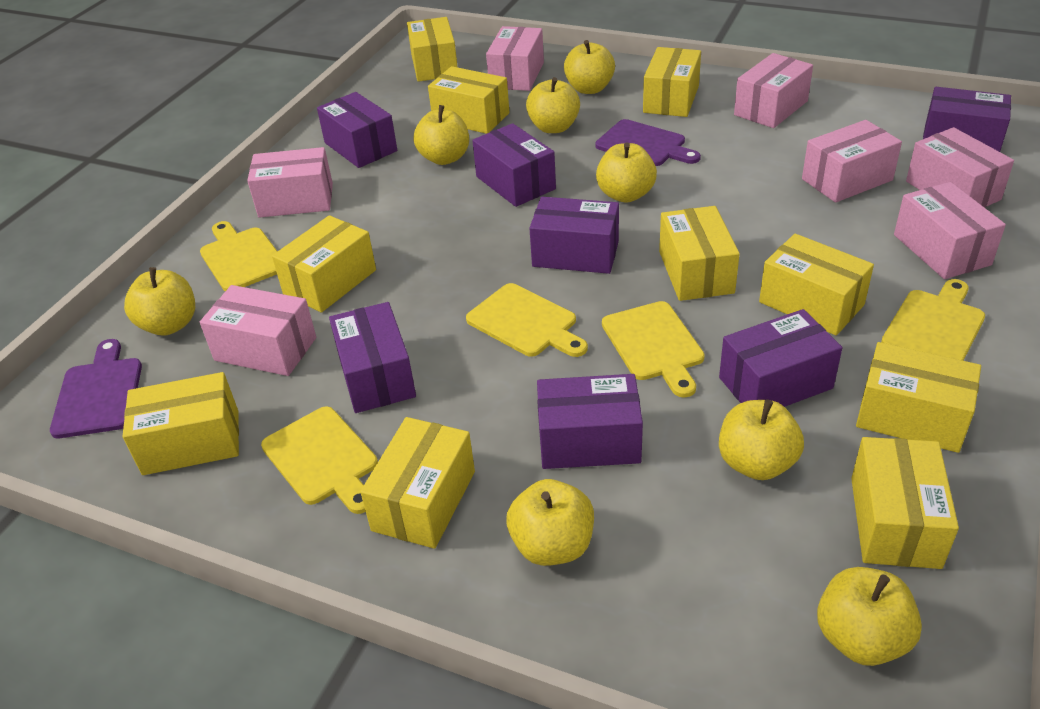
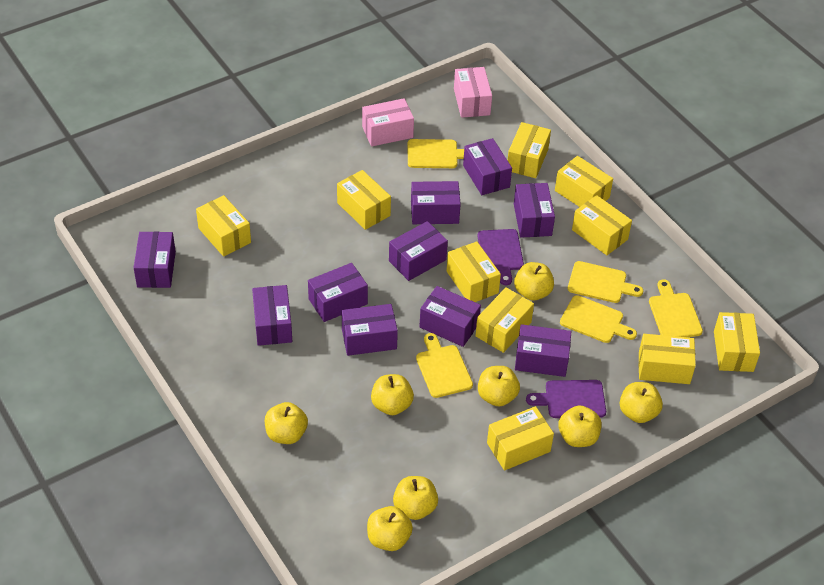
pink box: [200,285,316,376] [247,147,333,218] [486,26,544,91] [734,53,813,128] [802,120,902,203] [894,182,1006,279] [906,127,1014,208] = 7 -> [362,98,414,147] [454,67,492,118] = 2
purple box: [317,92,397,168] [329,302,416,413] [472,123,556,207] [529,197,619,274] [537,374,643,469] [719,309,842,407] [923,87,1011,152] = 7 -> [134,231,176,288] [252,285,292,346] [308,263,368,322] [342,304,398,356] [389,221,448,281] [411,181,461,224] [419,286,481,347] [463,138,512,195] [514,183,555,238] [515,324,571,377] = 10

